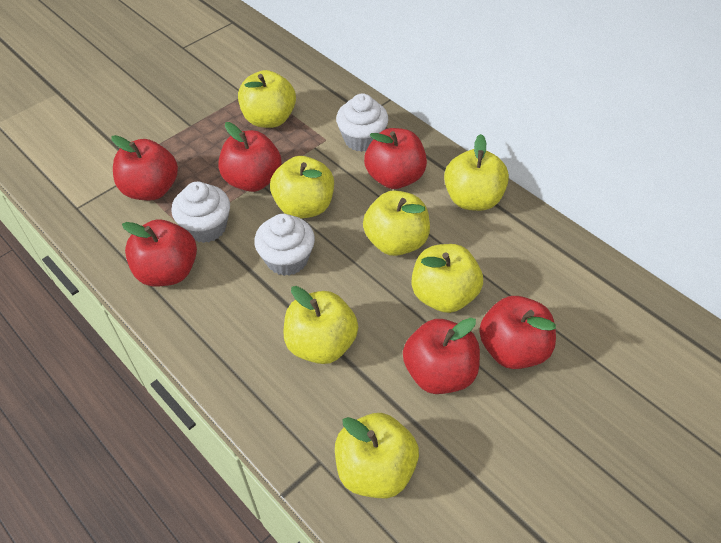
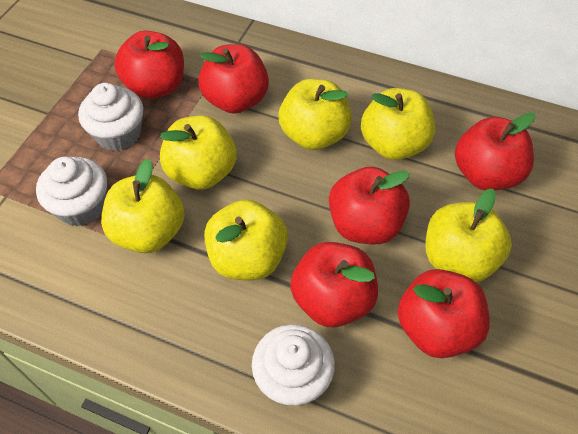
yellow apple: [238,70,296,128] [270,156,334,218] [283,286,358,364] [335,413,419,498] [363,190,430,256] [412,244,483,313] [444,134,509,211] = 7 -> [101,158,185,253] [160,115,237,190] [204,199,288,280] [279,79,352,150] [361,88,435,160] [425,188,512,282] = 6

